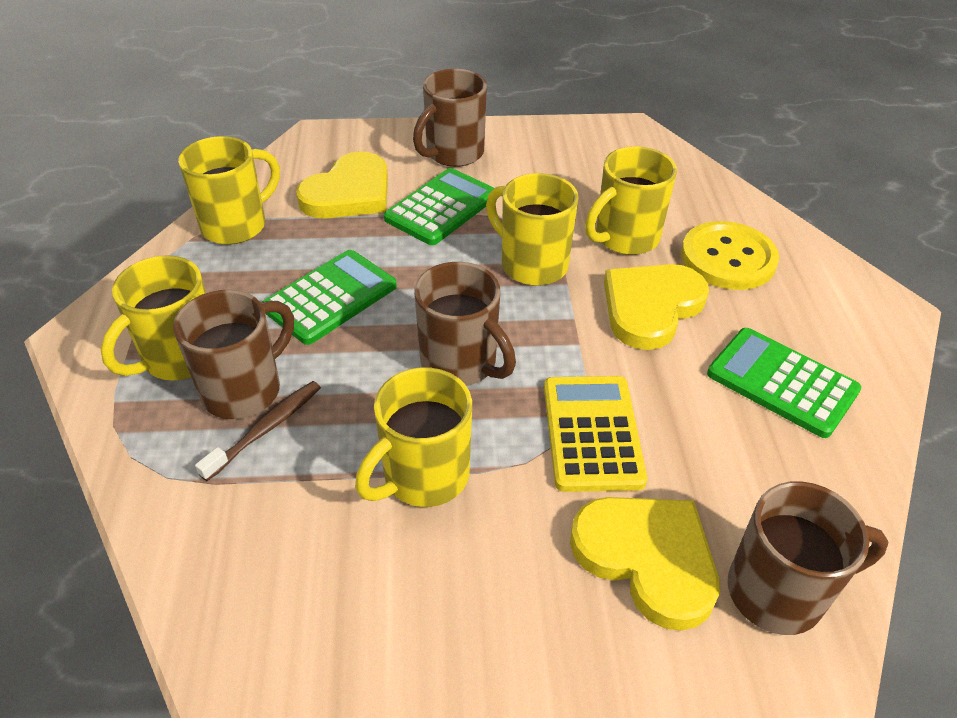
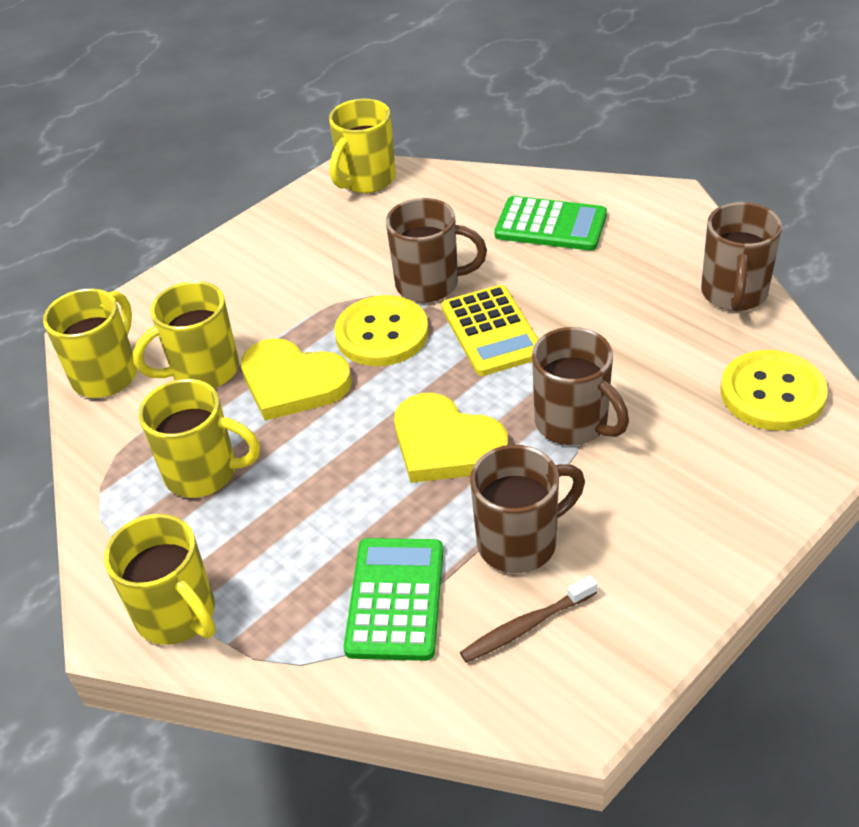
green calculator: [261,250,397,345] [384,168,494,245] [707,328,861,438] = 3 -> [344,538,443,661] [494,196,607,251] = 2
yellow button: [681,221,779,290] = 1 -> [335,295,429,366] [720,350,828,431] = 2
yellow heart: [296,151,388,218] [570,497,720,631] [604,264,709,350] = 3 -> [241,338,352,421] [394,393,508,483] = 2

